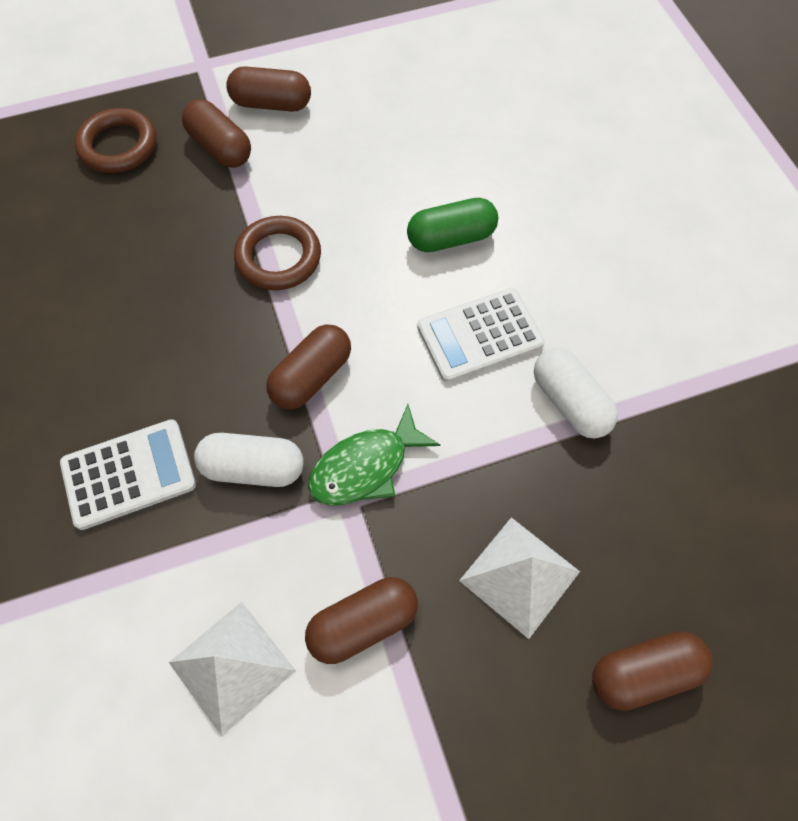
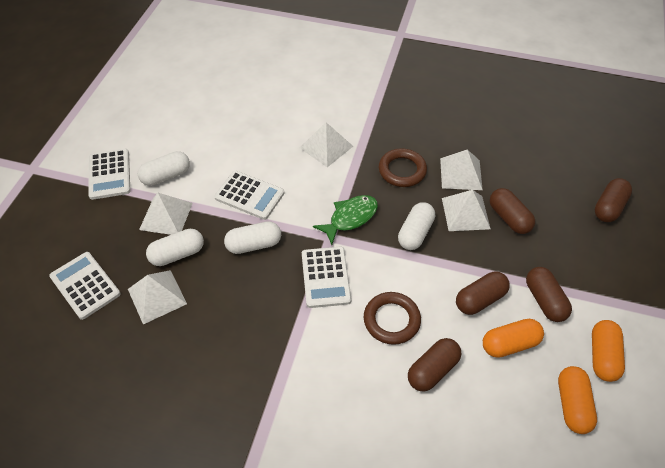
green capsule: [407,198,498,252] = 1 -> none = 0
orange capsule: none = 0 -> [483,319,544,358] [558,366,597,434] [592,320,625,382] = 3
white calculator: [60,419,196,530] [417,288,545,383] = 2 -> [49,252,121,320] [88,149,130,200] [214,171,284,220] [302,247,352,308] = 4
white capsule: [194,433,304,487] [534,348,618,438] = 2 -> [138,151,190,186] [146,229,204,266] [224,221,281,254] [398,202,435,250] = 4
white pyramid: [169,602,296,736] [459,517,580,639] = 2 -> [128,270,187,324] [139,193,193,235] [300,122,353,167] [440,150,483,190] [442,190,491,231] = 5

